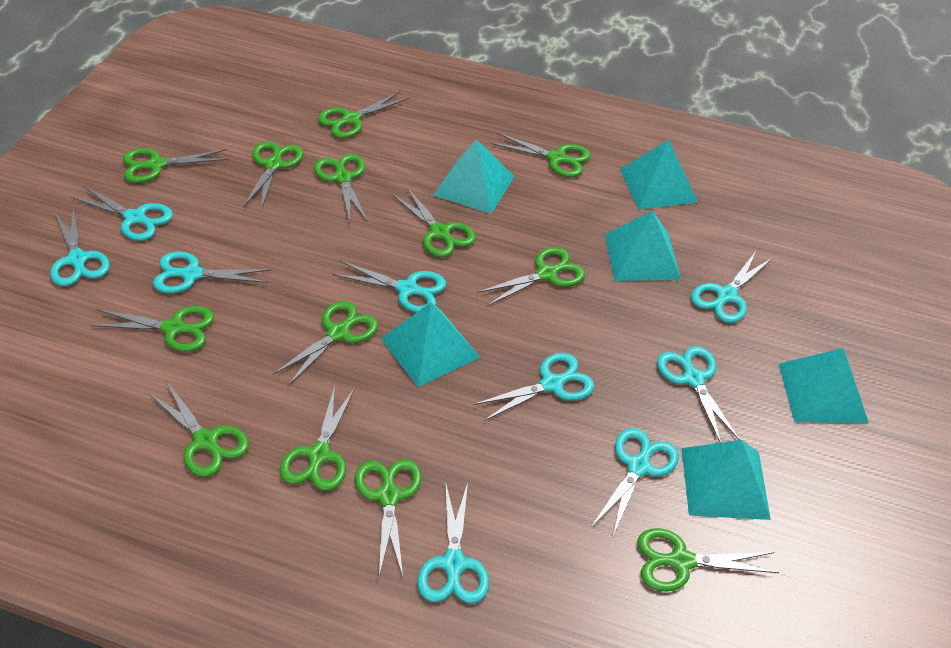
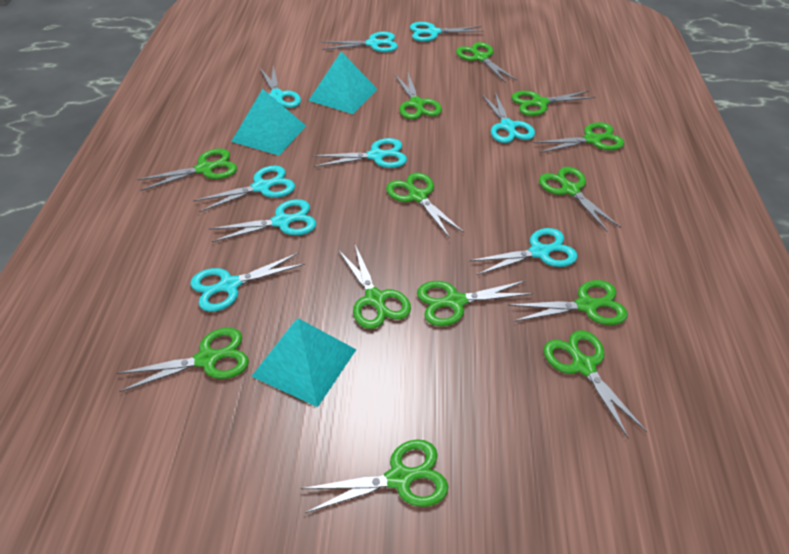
turquoise pyramid: [381,302,480,387] [433,139,515,214] [605,210,681,281] [620,140,698,210] [681,440,771,520] [779,348,869,423] = 6 -> [231,89,306,156] [251,318,356,407] [308,51,377,114] = 3

